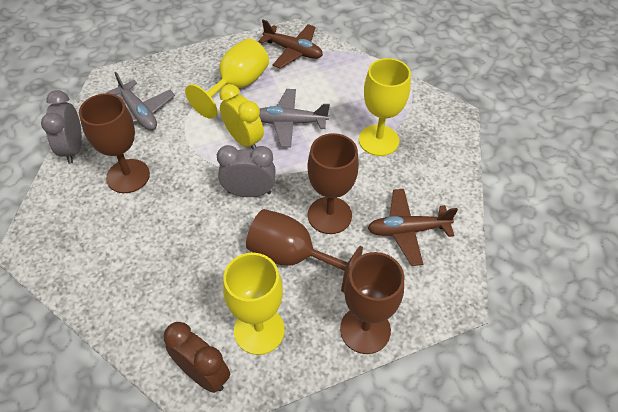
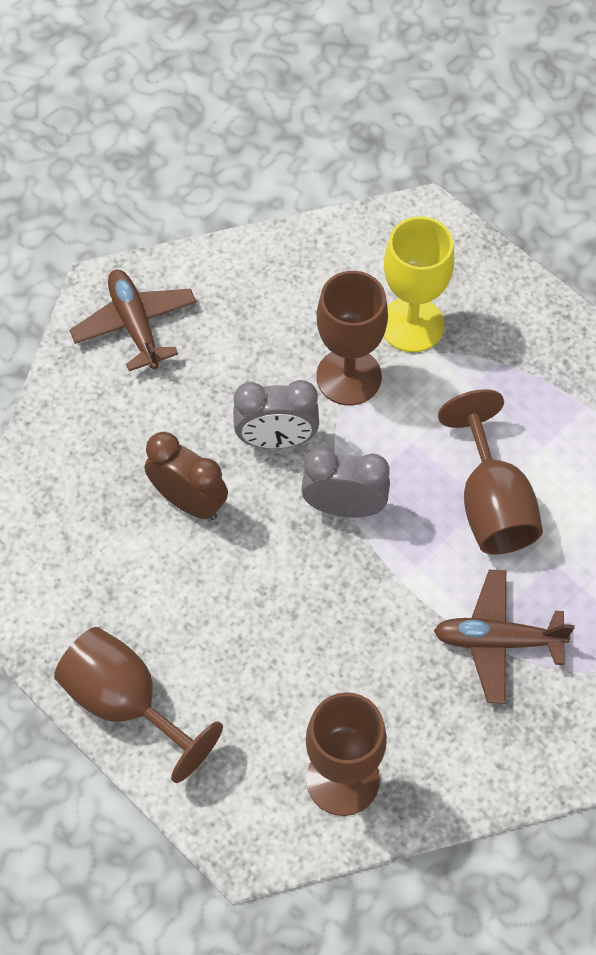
grey plane: [107,72,175,130] [259,89,330,147] = 2 -> none = 0
yellow clock: [220,84,264,149] = 1 -> none = 0
yellow goblet: [185,38,269,119] [223,253,285,355] [359,58,411,156] = 3 -> [383,216,454,352] = 1

